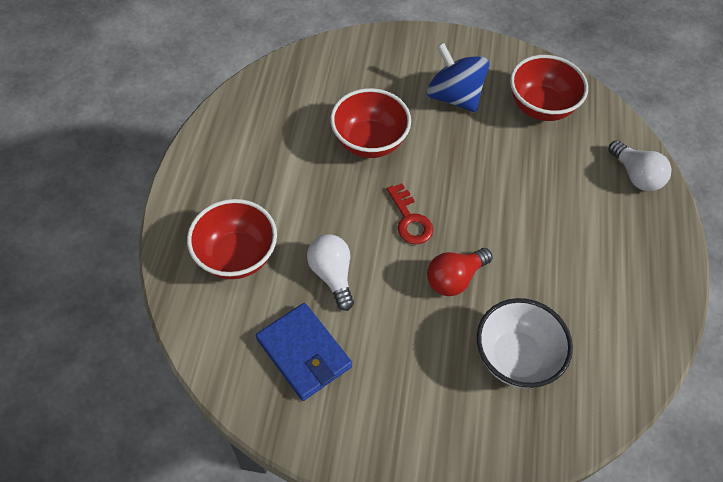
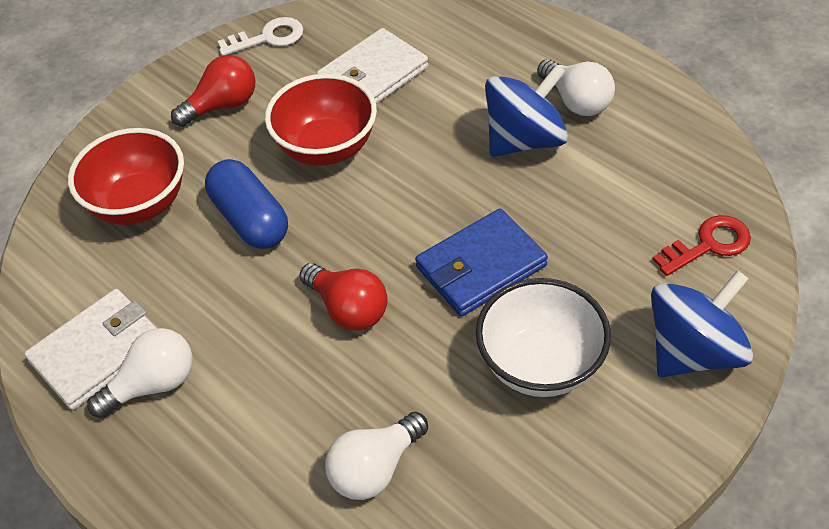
blue capsule: none = 0 -> [205,159,288,249] = 1
blue spinning top: [427,43,490,112] = 1 -> [485,64,568,157] [651,270,753,377] = 2
red bowl: [187,199,277,279] [330,88,411,158] [510,55,588,121] = 3 -> [68,128,184,225] [265,74,377,166] = 2
red light bulb: [427,248,493,296] = 1 -> [171,55,255,127] [299,263,388,331] = 2
white key: none = 0 -> [217,17,304,56] = 1
white light bulb: [307,234,354,311] [608,140,672,191] = 2 -> [87,328,193,418] [325,412,428,500] [537,59,615,116] = 3
white wallet: none = 0 -> [24,289,157,410] [316,28,428,104] = 2

